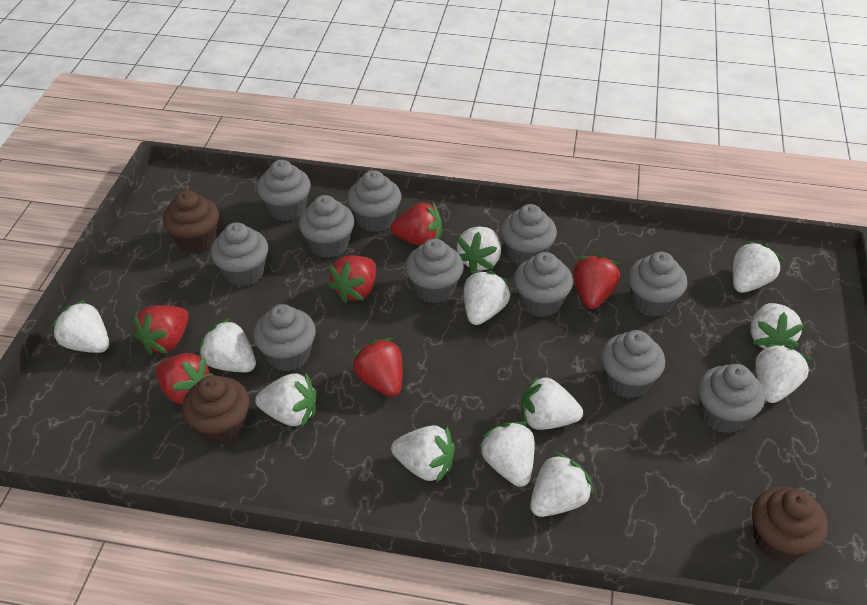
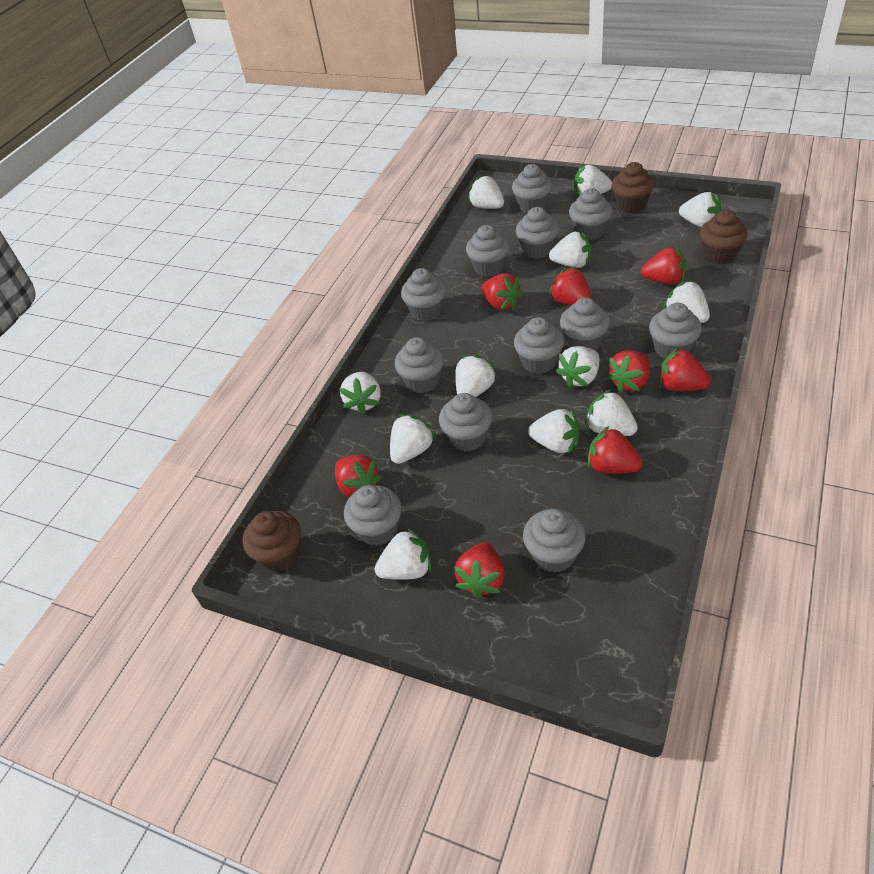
grey cupcake: [211,222,268,287] [253,304,316,371] [257,160,311,221] [299,195,354,258] [347,170,401,232] [405,239,464,303] [501,204,557,265] [514,252,573,317] [601,330,665,398] [628,252,687,317] [698,364,765,433] = 11 -> [344,485,402,546] [395,337,444,393] [401,268,446,321] [439,393,492,451] [466,225,510,277] [512,164,553,213] [514,317,564,374] [516,207,559,259] [523,509,586,573] [560,297,610,350] [569,188,612,240] [649,303,702,359] = 12
red strawberry: [133,305,189,355] [155,353,214,406] [328,255,376,303] [351,338,403,397] [390,203,442,246] [573,254,621,309] = 6 -> [335,455,382,497] [454,542,505,599] [482,273,523,311] [549,267,592,305] [588,426,643,474] [606,350,650,393] [641,246,686,285] [659,347,711,391] = 8

